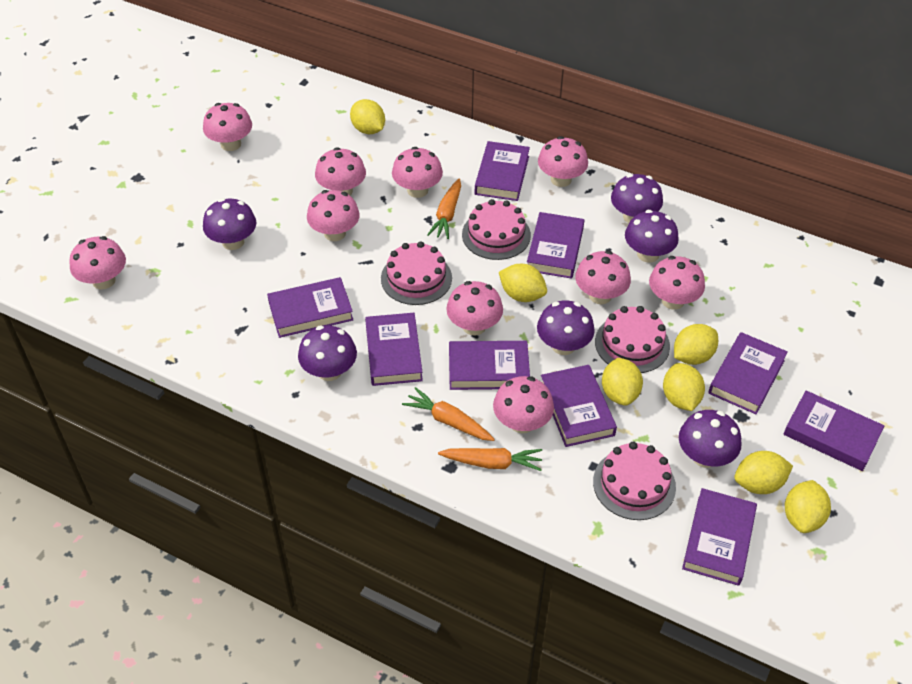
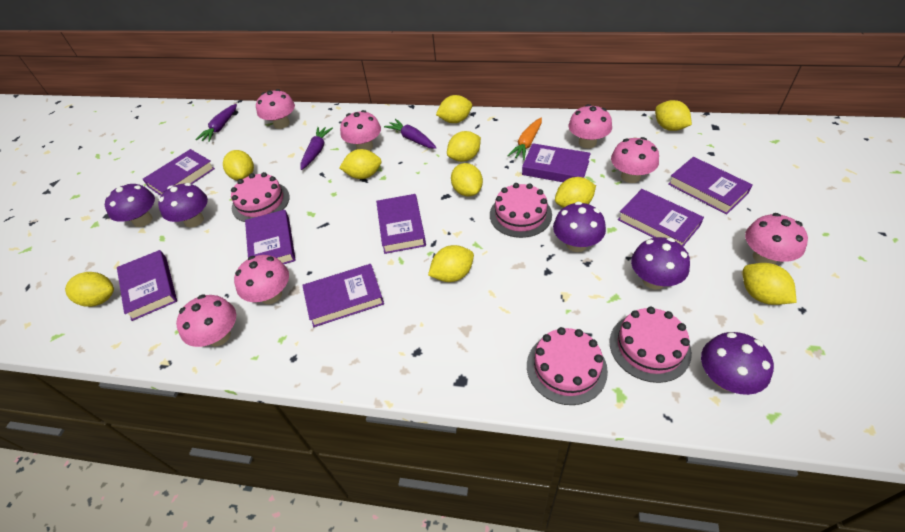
orange carrot: [402,387,495,441] [427,179,461,239] [438,448,542,471] = 3 -> [507,118,542,160] = 1
pink mushroom: [69,236,126,289] [203,103,252,151] [307,190,360,241] [315,147,366,195] [392,147,443,198] [446,281,503,335] [493,376,554,433] [538,136,588,187] [575,251,631,304] [649,256,705,310] = 10 -> [176,295,236,347] [234,255,289,304] [256,89,295,129] [340,110,381,151] [568,104,612,148] [611,137,659,183] [745,213,808,264] = 7
purple book: [267,277,353,338] [365,313,423,386] [449,341,530,390] [475,141,530,201] [527,212,584,279] [541,365,617,447] [682,488,757,586] [708,332,788,414] [784,390,884,471] = 9 -> [117,250,177,321] [143,149,215,196] [245,210,296,264] [302,264,384,327] [376,194,426,254] [522,143,591,182] [618,189,704,246] [668,157,753,215] = 8
purple carrot: none = 0 -> [195,104,237,142] [300,127,333,170] [384,119,437,149] = 3
purple mushroom: [203,198,256,250] [298,326,357,381] [537,300,595,355] [611,174,663,223] [625,210,679,263] [679,410,741,468] = 6 -> [105,183,155,227] [158,183,208,227] [553,202,606,252] [631,237,690,289] [701,332,774,395] = 5
yellow lemon: [350,99,385,134] [499,264,547,302] [602,358,643,406] [663,363,705,411] [674,324,718,365] [734,451,793,494] [785,480,831,533] = 7 -> [65,272,114,307] [223,150,254,181] [339,149,382,179] [428,245,474,282] [436,95,472,123] [447,131,481,162] [451,163,483,196] [555,177,596,208] [655,100,692,131] [743,263,797,305] = 10

